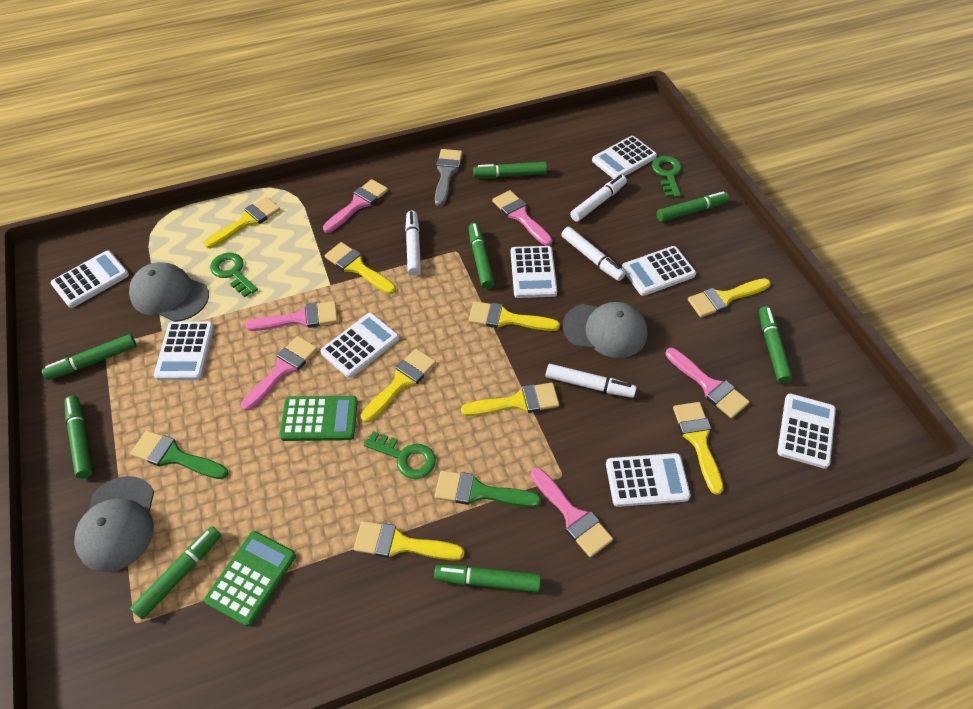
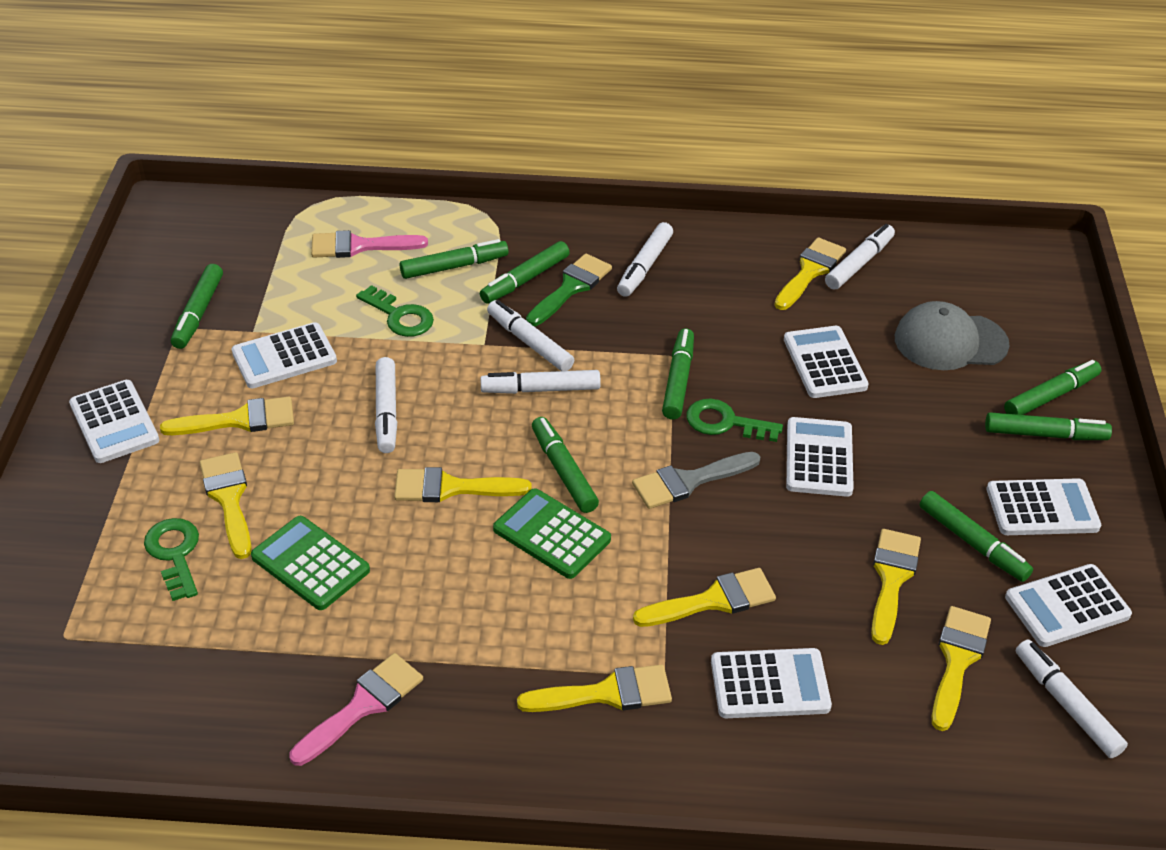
green brush: [130,430,228,479] [435,471,541,507] = 2 -> [526,253,612,326] = 1
grey cap: [74,476,154,572] [129,262,209,322] [563,302,647,358] = 3 -> [895,301,1009,370] = 1
pink brush: [241,336,318,411] [245,301,338,331] [323,179,388,233] [492,190,552,246] [531,468,613,557] [666,348,749,418] = 6 -> [290,653,423,766] [311,230,428,258] = 2
white calculator: [51,251,129,308] [154,321,214,380] [320,313,399,378] [511,246,557,298] [592,136,657,179] [606,453,691,507] [622,246,696,296] [777,394,836,469] = 8 -> [69,380,159,463] [231,322,337,388] [711,648,832,718] [784,326,869,398] [786,417,854,497] [986,478,1101,535] [1005,564,1132,647] = 7
white marker: [405,211,421,276] [546,364,637,398] [561,227,625,281] [570,175,627,222] = 4 -> [375,357,397,453] [480,370,601,394] [487,300,574,371] [617,222,673,297] [825,224,895,290] [1016,640,1128,758] = 6

